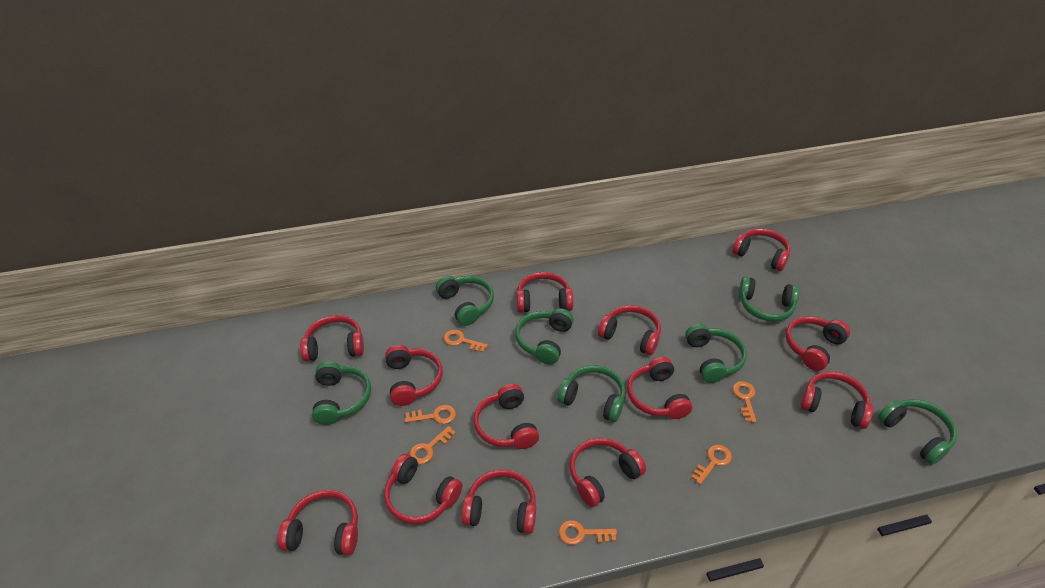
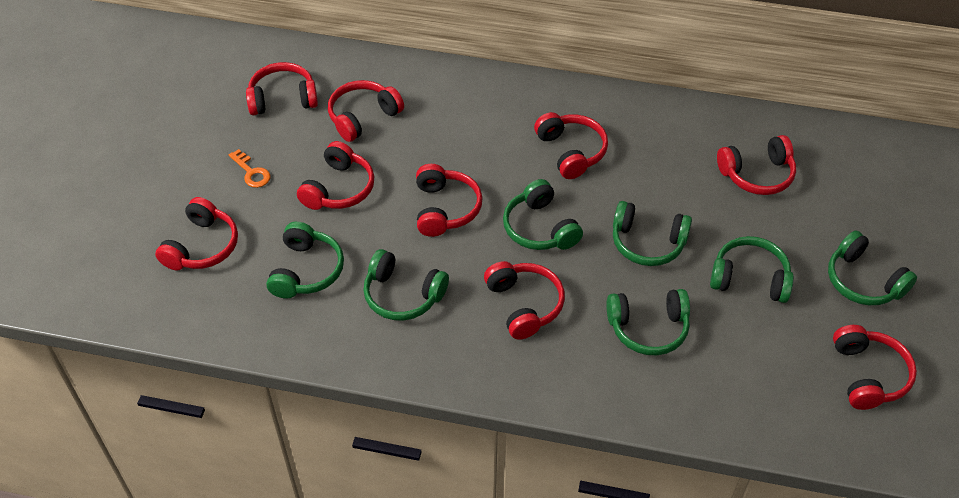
orange key: [405,405,456,424] [409,426,456,464] [443,330,488,352] [559,520,617,545] [691,445,732,485] [733,381,756,423] = 6 -> [229,149,270,188] = 1
red headphones: [278,490,358,555] [300,315,364,362] [384,454,462,524] [385,345,443,406] [461,469,536,534] [473,384,539,449] [516,272,573,313] [570,438,646,507] [598,305,661,355] [627,357,692,419] [732,228,790,271] [785,316,850,371] [800,371,873,429] = 13 -> [155,197,238,270] [246,62,318,115] [297,141,374,210] [328,80,404,142] [416,164,483,237] [484,261,565,340] [534,112,608,179] [717,135,796,195] [833,325,917,410] = 9

